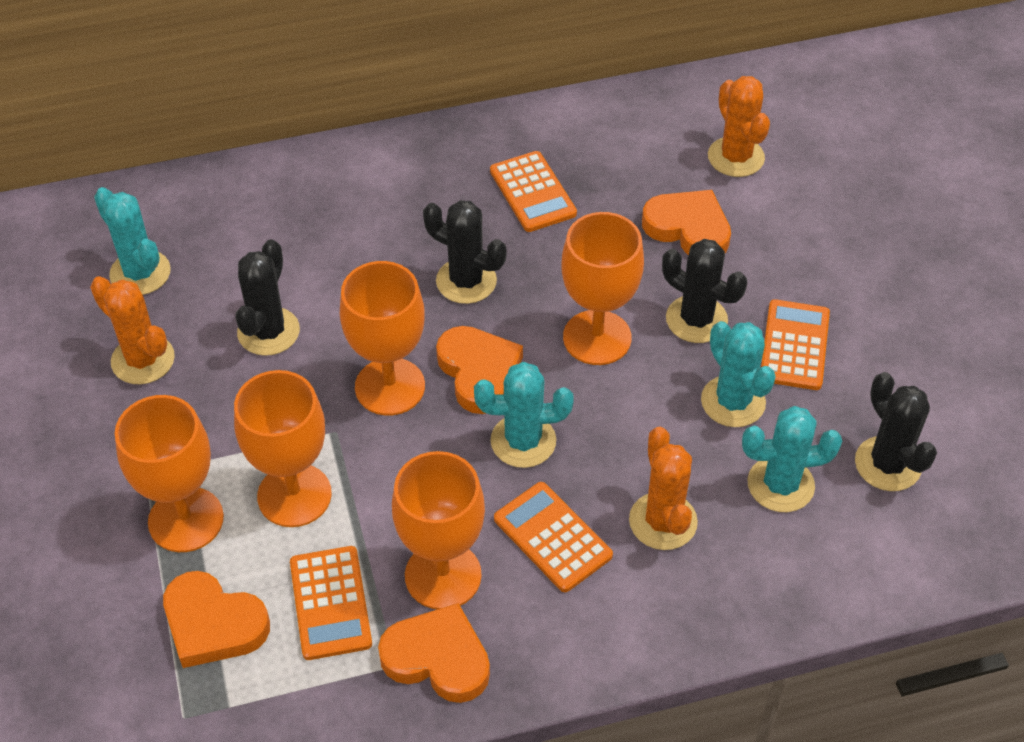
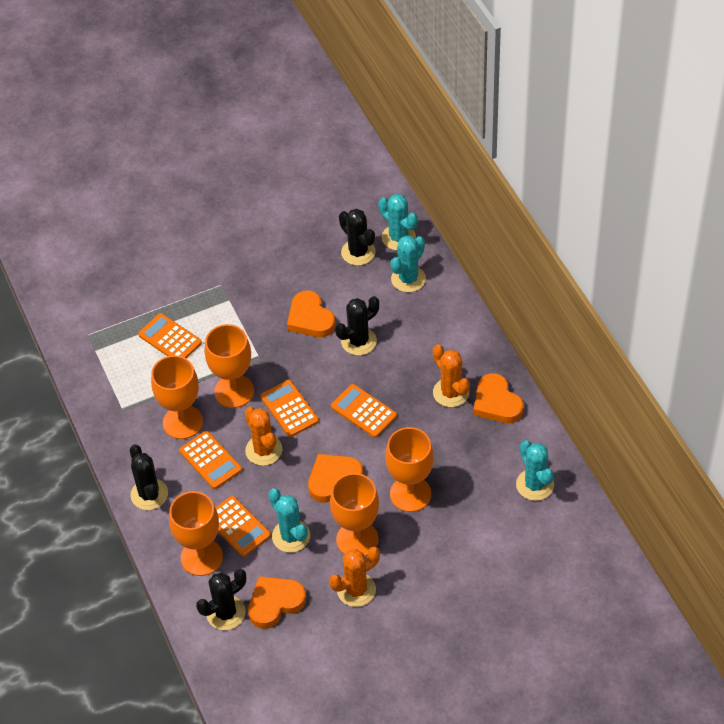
orange calculator: [290,546,372,660] [490,151,577,232] [494,482,613,592] [761,299,830,390] = 4 -> [138,313,202,358] [179,431,242,489] [215,496,271,557] [260,380,319,437] [331,384,397,438] = 5

